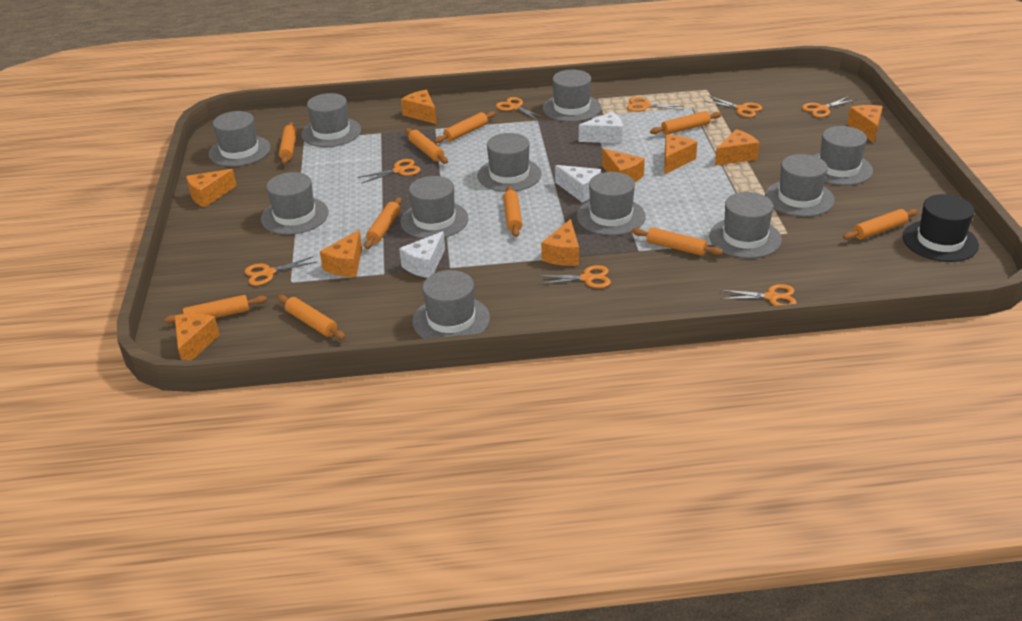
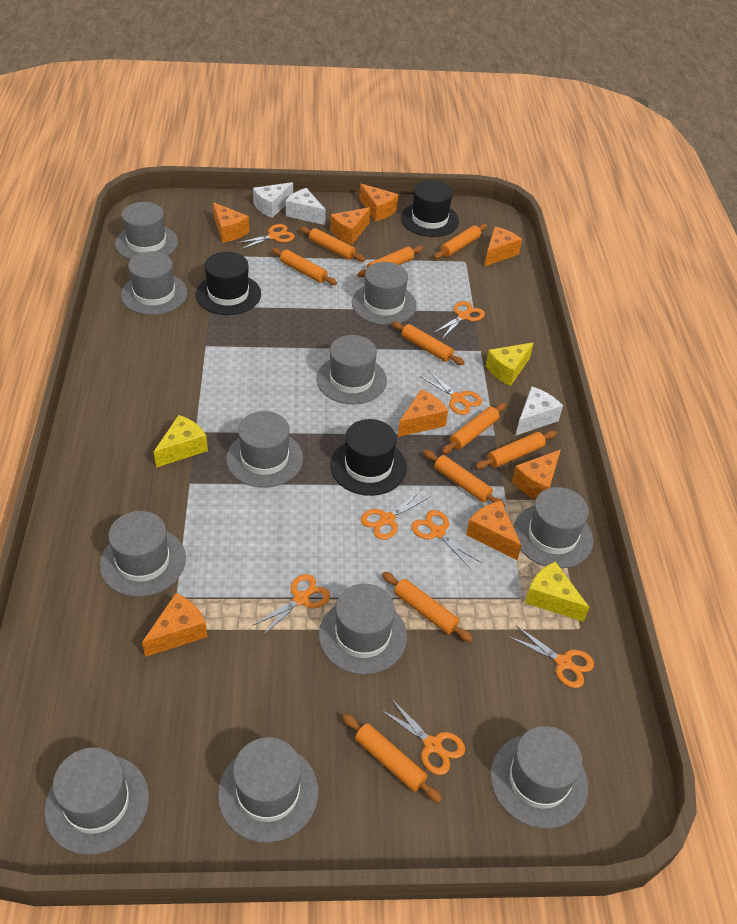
black hat: [903,194,979,262] = 1 -> [196,252,261,315] [330,419,407,496] [401,180,459,237] = 3
orange cheese: [174,313,219,360] [186,169,237,208] [320,230,362,277] [401,90,437,124] [541,219,579,266] [602,148,645,182] [664,135,697,175] [715,129,760,166] [847,105,883,143] = 9 -> [142,593,207,657] [213,202,249,243] [330,207,371,245] [359,184,398,221] [398,389,448,437] [466,501,522,560] [485,227,522,266] [512,449,561,499] = 8
yellow cheese: none = 0 -> [154,415,208,468] [486,342,533,386] [525,562,589,622] = 3

